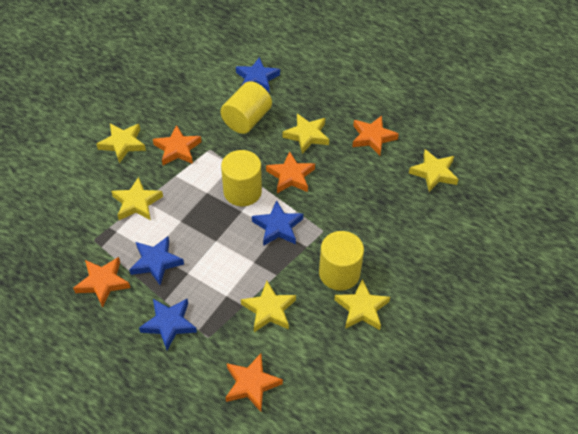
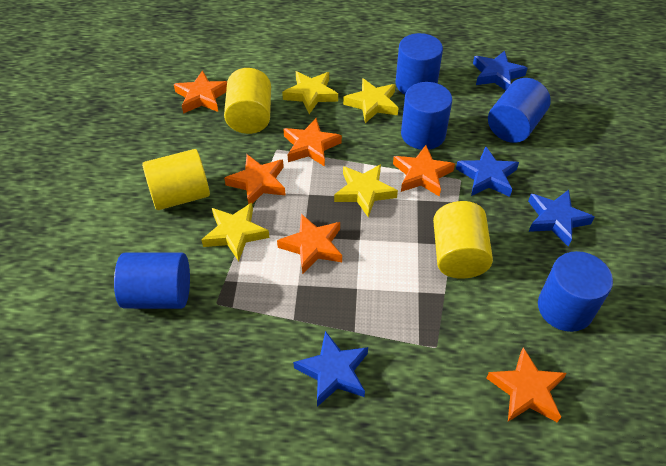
blue cylinder: none = 0 -> [114,252,190,309] [395,33,443,94] [401,82,452,150] [488,78,551,143] [538,251,613,332] = 5
orange star: [73,257,130,308] [153,125,202,165] [225,354,283,412] [266,151,315,193] [352,116,399,155] = 5 -> [174,70,227,114] [224,154,286,204] [277,214,342,275] [283,118,342,167] [393,145,455,197] [486,347,567,422] = 6
yellow star: [96,123,146,163] [111,177,163,220] [241,281,296,332] [282,114,329,154] [334,279,390,330] [409,149,459,192] = 6 -> [202,203,270,261] [282,71,338,114] [334,164,398,217] [343,78,398,123] = 4

